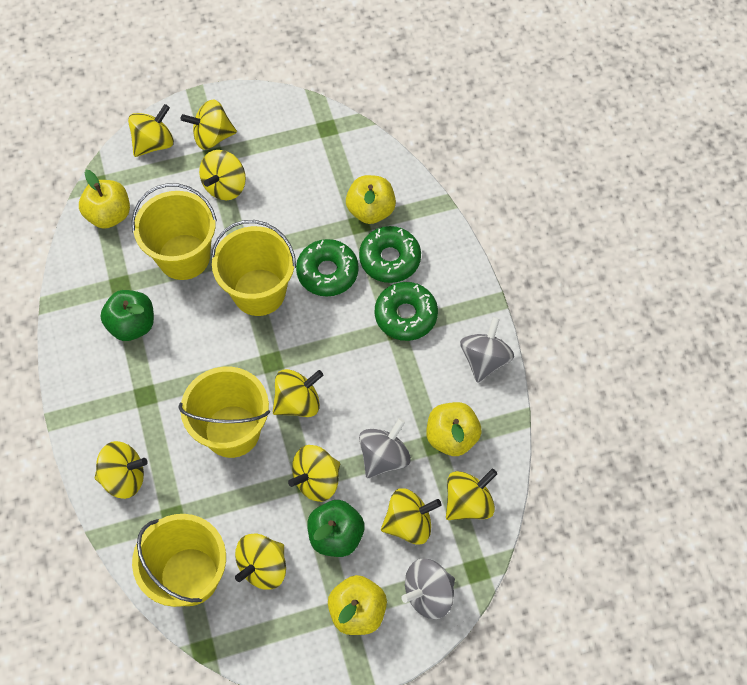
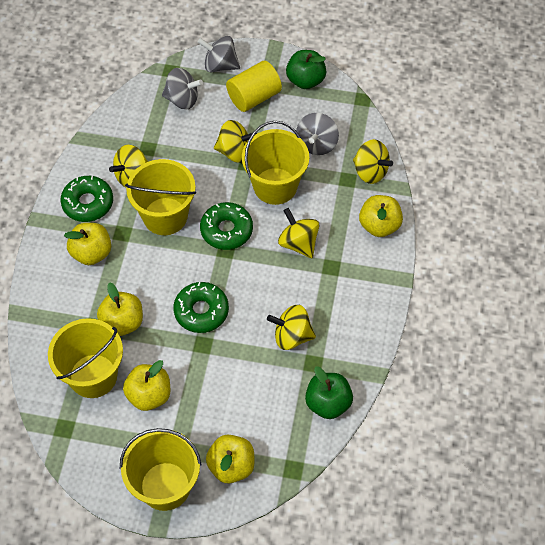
yellow apple: [79,170,130,229] [328,575,387,635] [346,175,396,224] [427,402,482,456] = 4 -> [64,223,111,265] [97,282,143,336] [123,360,171,411] [206,435,255,484] [359,195,403,237] = 5
yellow cylinder: none = 0 -> [226,61,282,112] = 1
yellow spinning top: [94,441,148,499] [128,104,174,157] [181,99,237,150] [199,150,246,200] [235,534,286,590] [273,369,323,417] [288,445,340,502] [381,488,441,545] [446,469,497,520] = 9 -> [109,145,148,188] [214,120,257,163] [267,305,316,350] [278,208,320,258] [353,139,393,184] = 5

